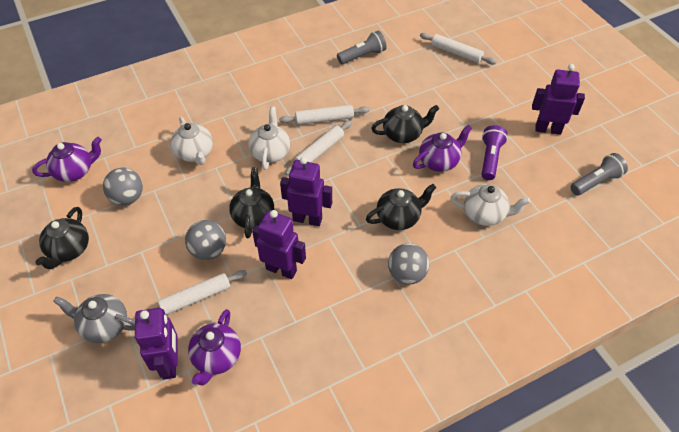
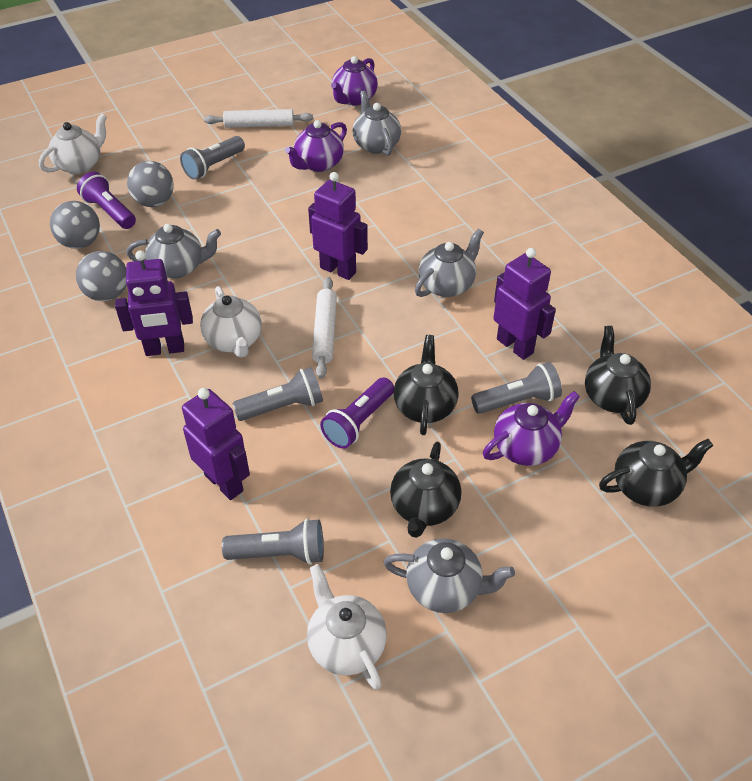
grey flashlight: [337,31,387,64] [570,153,628,196] = 2 -> [180,136,245,180] [222,519,324,565] [233,367,323,421] [471,362,562,414] = 4
grey teapot: [53,294,135,343] = 1 -> [126,224,221,278] [353,91,401,156] [383,538,515,613] [415,229,484,297] = 4
purple flashlight: [482,125,508,180] = 1 -> [77,172,136,229] [320,378,394,449] = 2
white rolling pin: [152,270,247,315] [279,105,369,125] [285,120,352,175] [420,33,496,65] = 4 -> [204,109,313,128] [312,277,337,379] = 2

